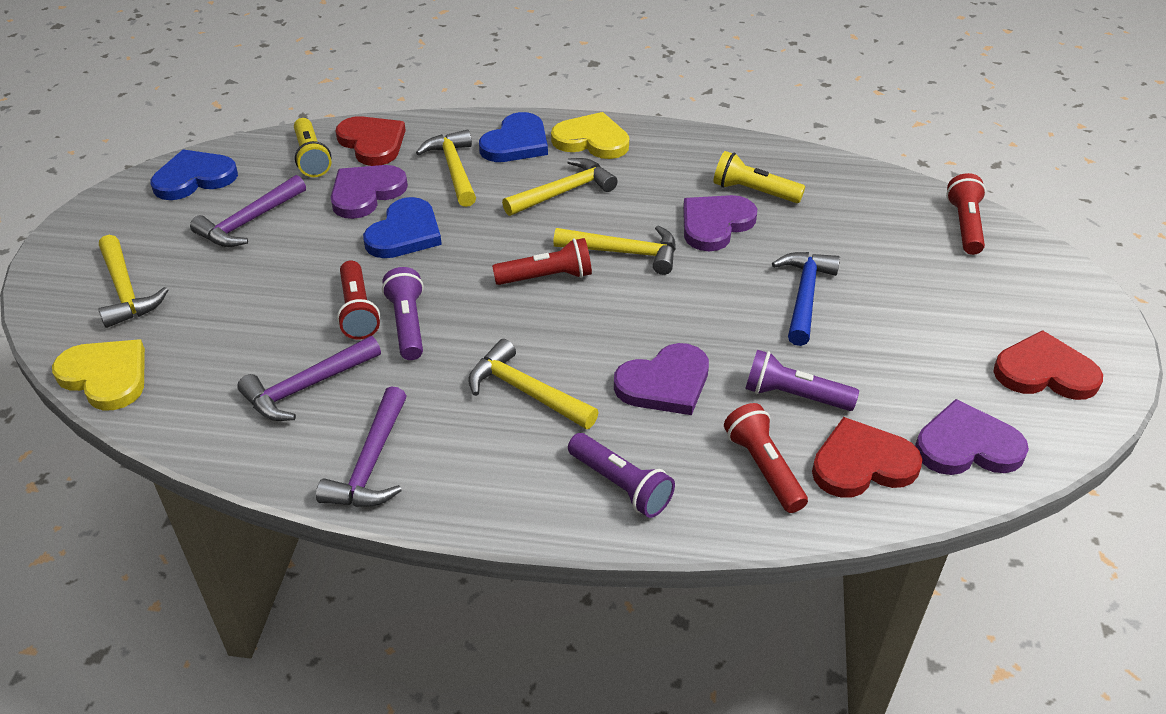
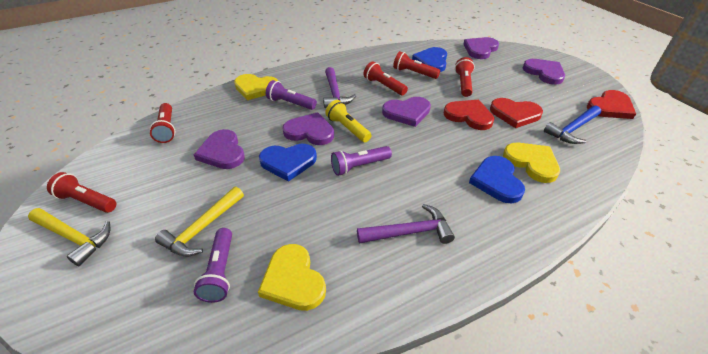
purple hammer: [190,175,306,247] [237,336,381,421] [316,386,407,507] = 3 -> [323,67,356,108] [357,204,455,244] = 2
purple heart: [331,165,408,219] [614,343,709,415] [683,195,757,251] [915,399,1029,475] = 4 -> [194,129,245,169] [282,112,334,145] [382,97,431,127] [463,37,499,59] [523,59,565,85] = 5
red flashlight: [337,261,380,340] [492,238,592,285] [724,403,808,513] [946,173,986,255] = 4 -> [47,172,116,213] [149,103,175,143] [364,61,408,95] [393,51,440,79] [455,57,475,97] = 5
yellow flashlight: [294,118,331,177] [713,151,805,203] = 2 -> [325,100,371,142] = 1
yellow hammer: [98,235,168,328] [416,129,476,207] [469,339,599,429] [502,158,618,216] [553,225,676,275] = 5 -> [28,208,110,266] [155,187,244,257] = 2
yellow heart: [52,339,145,410] [551,112,629,159] = 2 -> [234,74,278,100] [258,244,326,311] [503,143,560,183] = 3

